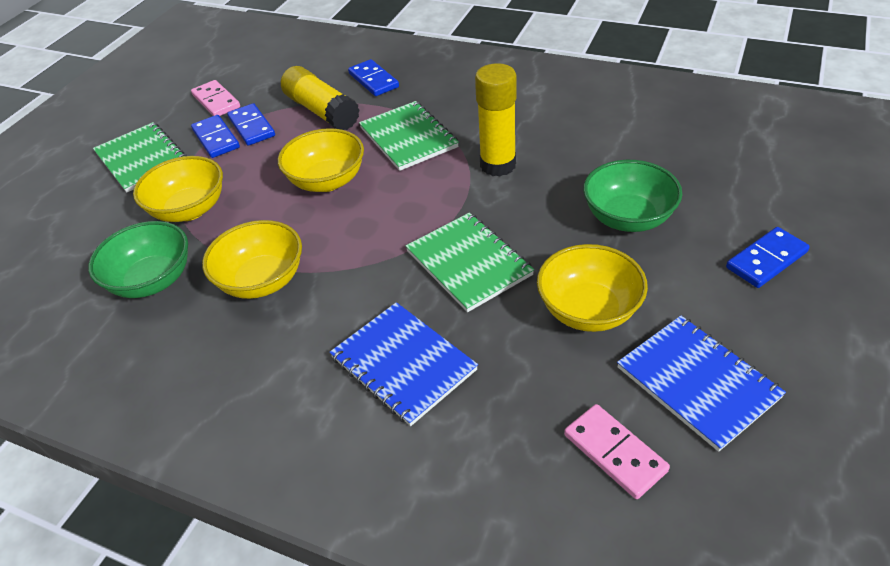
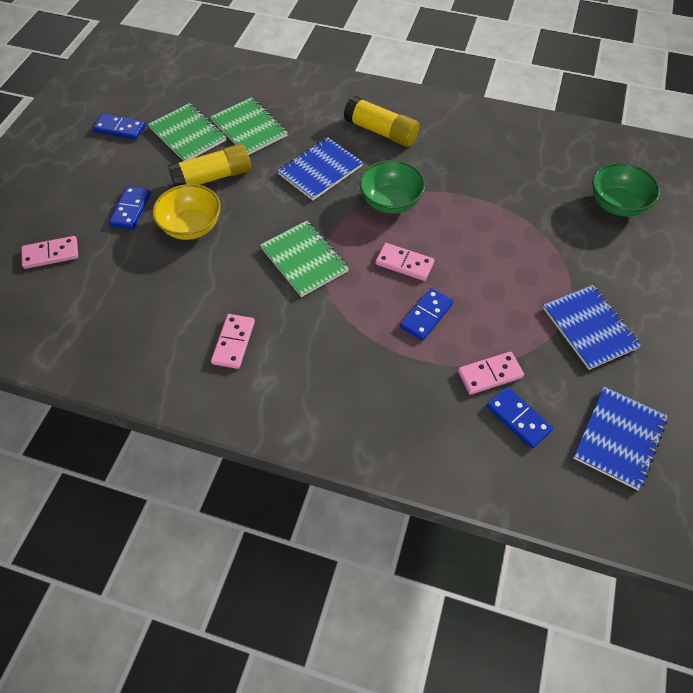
blue notebook: [329,302,478,426] [617,315,786,452] = 2 -> [277,137,363,200] [543,285,642,370] [573,387,668,490] = 3
pink domino: [191,80,240,116] [564,404,670,499] = 2 -> [21,236,78,269] [211,314,255,369] [375,243,434,281] [458,352,524,395] = 4
yellow bowl: [133,156,223,222] [202,220,302,299] [278,128,364,192] [537,244,648,332] = 4 -> [152,184,221,240] = 1

